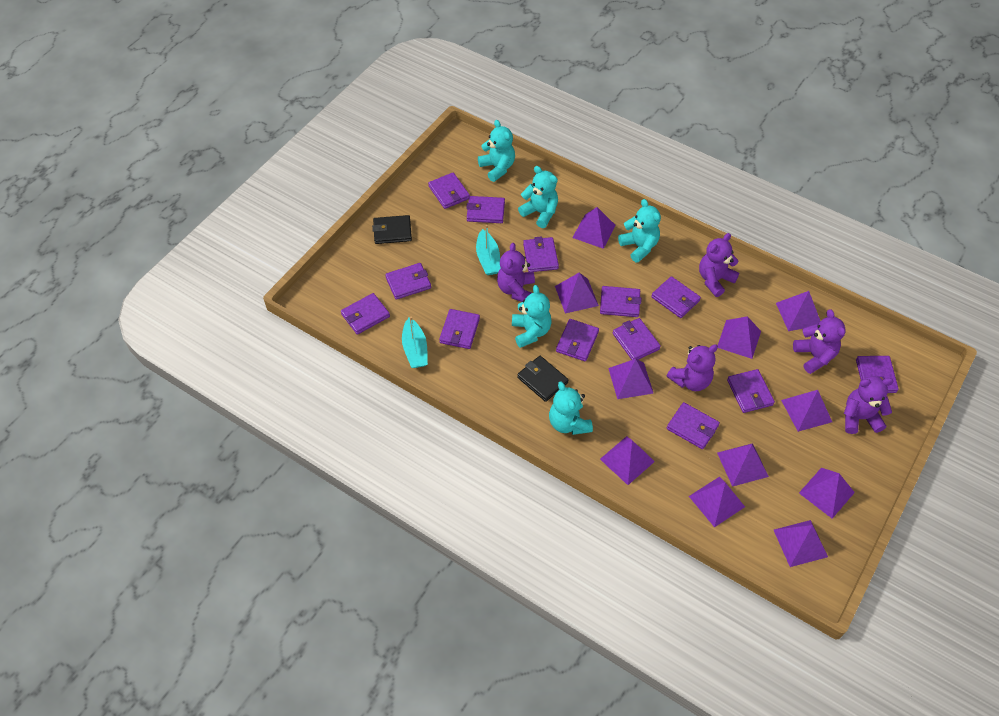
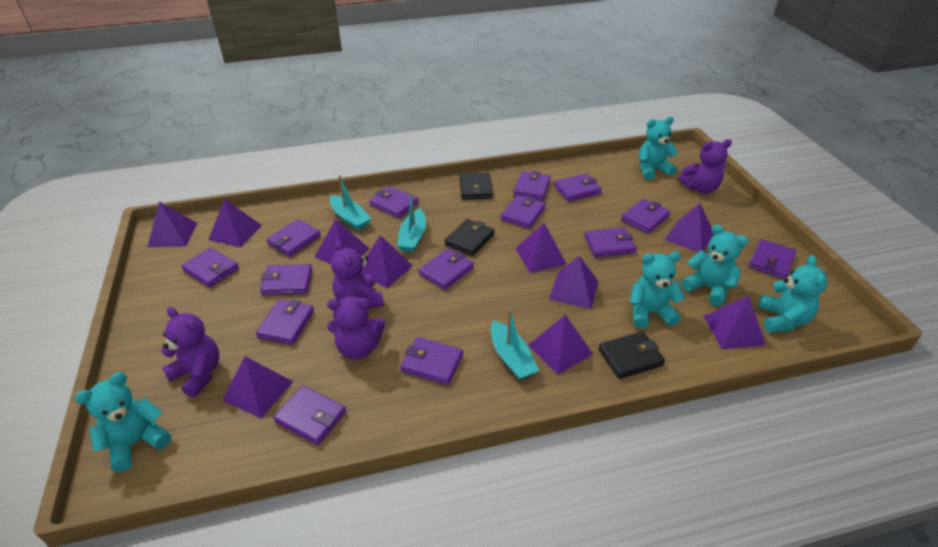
black wallet: [372,215,412,244] [517,356,568,402] = 2 -> [445,219,495,256] [460,173,493,200] [599,331,665,379] = 3
purple pyramid: [555,272,599,313] [572,207,616,249] [600,436,655,485] [608,359,654,399] [689,477,745,527] [717,316,761,359] [717,443,769,487] [774,520,828,567] [776,291,821,331] [781,390,832,432] [799,468,855,519] = 11 -> [148,202,198,247] [208,199,262,247] [222,356,293,418] [314,219,369,264] [361,235,413,289] [515,223,567,273] [528,315,593,375] [549,256,598,309] [665,203,714,252] [704,295,766,349] = 10
purple teddy bear: [497,243,535,302] [666,344,718,391] [699,233,739,297] [793,309,845,374] [844,376,894,434] = 5 -> [161,307,219,397] [327,296,385,360] [331,240,384,309] [678,139,732,194] = 4
purple wallet: [341,293,390,335] [385,263,431,300] [428,172,470,209] [439,309,480,349] [466,196,505,223] [523,236,559,272] [556,319,599,361] [600,286,641,317] [613,318,661,360] [651,276,701,318] [667,402,720,449] [727,369,775,413] [856,356,899,393] = 13 -> [181,247,239,288] [256,299,314,345] [260,264,312,295] [266,219,321,257] [273,386,346,445] [369,186,419,218] [400,337,463,385] [419,248,474,290] [501,195,546,229] [513,171,551,201] [554,173,602,202] [585,227,636,258] [621,199,671,234] [749,239,796,279] = 14
turquoise boat: [402,316,428,368] [476,225,501,275] = 2 -> [330,175,371,230] [397,193,426,252] [491,309,539,380] = 3

